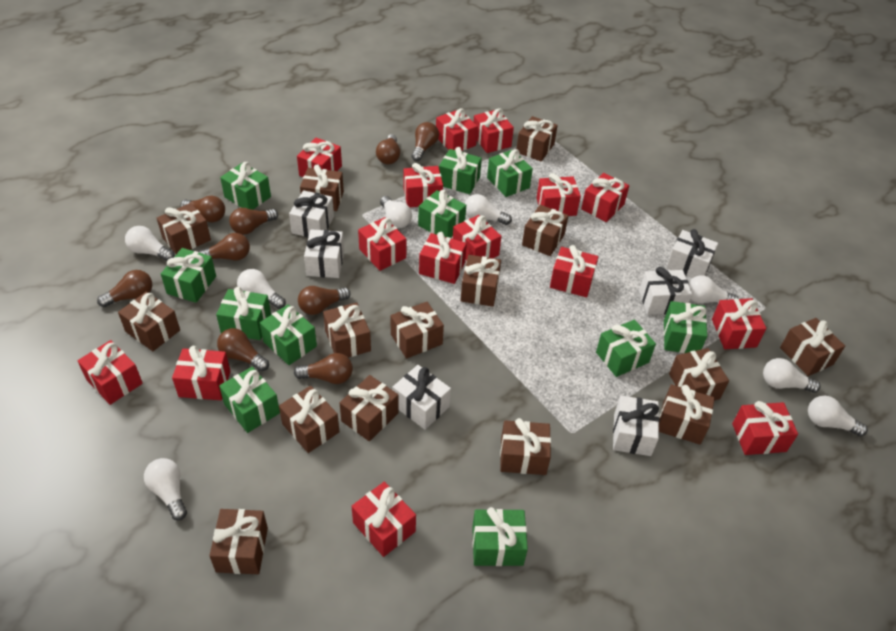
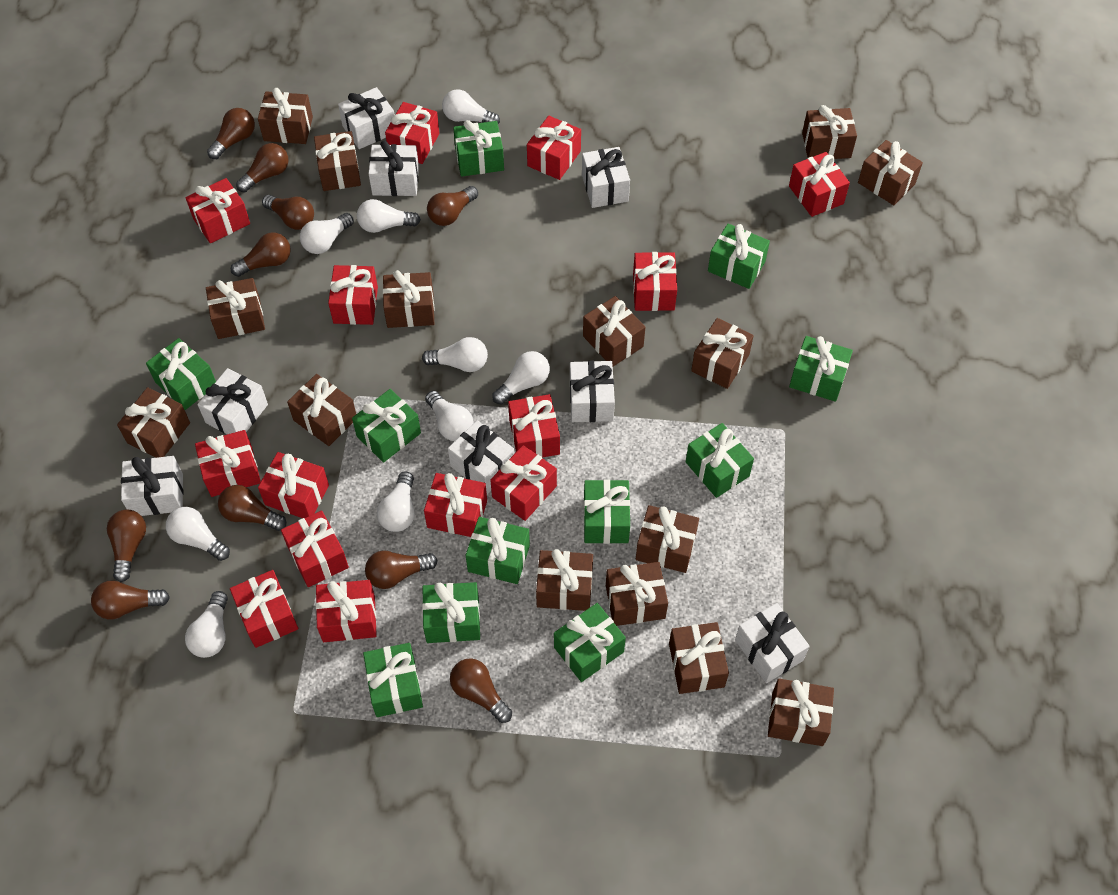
brown light bulb: [97,270,152,307] [180,196,225,222] [198,233,250,261] [217,328,269,371] [229,208,278,235] [294,353,353,384] [298,286,351,315] [376,134,400,164] [412,122,439,161] = 9 -> [91,580,170,619] [107,509,146,582] [207,108,255,159] [218,485,286,531] [231,232,291,277] [236,143,289,193] [262,195,314,230] [365,551,438,589] [427,186,478,226] [450,658,512,723] = 10
red gift: [77,340,143,405] [172,346,230,400] [297,138,342,177] [352,481,416,557] [358,217,406,271] [403,163,443,207] [419,232,467,284] [436,108,478,151] [453,215,501,260] [473,108,514,153] [536,173,581,216] [550,245,598,297] [581,173,629,222] [712,298,766,349] [732,401,798,455] = 15 -> [186,178,250,243] [195,430,261,497] [230,570,298,648] [258,452,329,518] [281,511,349,587] [316,580,377,642] [328,265,378,325] [385,102,440,164] [424,473,487,537] [490,445,557,521] [508,394,560,458] [527,116,581,180] [633,252,677,311] [789,152,850,217] = 14
white gift: [289,190,334,237] [304,229,344,278] [393,365,451,430] [613,396,659,456] [639,267,692,315] [666,229,718,278] = 6 -> [121,456,183,516] [198,368,268,434] [338,87,395,149] [368,140,419,196] [448,420,515,494] [570,361,615,422] [582,147,630,208] [735,603,810,683] = 8
white light bulb: [125,226,175,261] [144,458,187,520] [237,269,286,309] [380,196,412,228] [465,194,512,225] [689,275,739,304] [763,358,821,393] [808,396,868,436] = 8 -> [166,507,230,561] [185,591,228,658] [300,213,354,254] [357,199,421,233] [377,472,415,532] [422,337,488,372] [425,391,474,441] [442,89,500,124] [492,351,550,405] = 9

